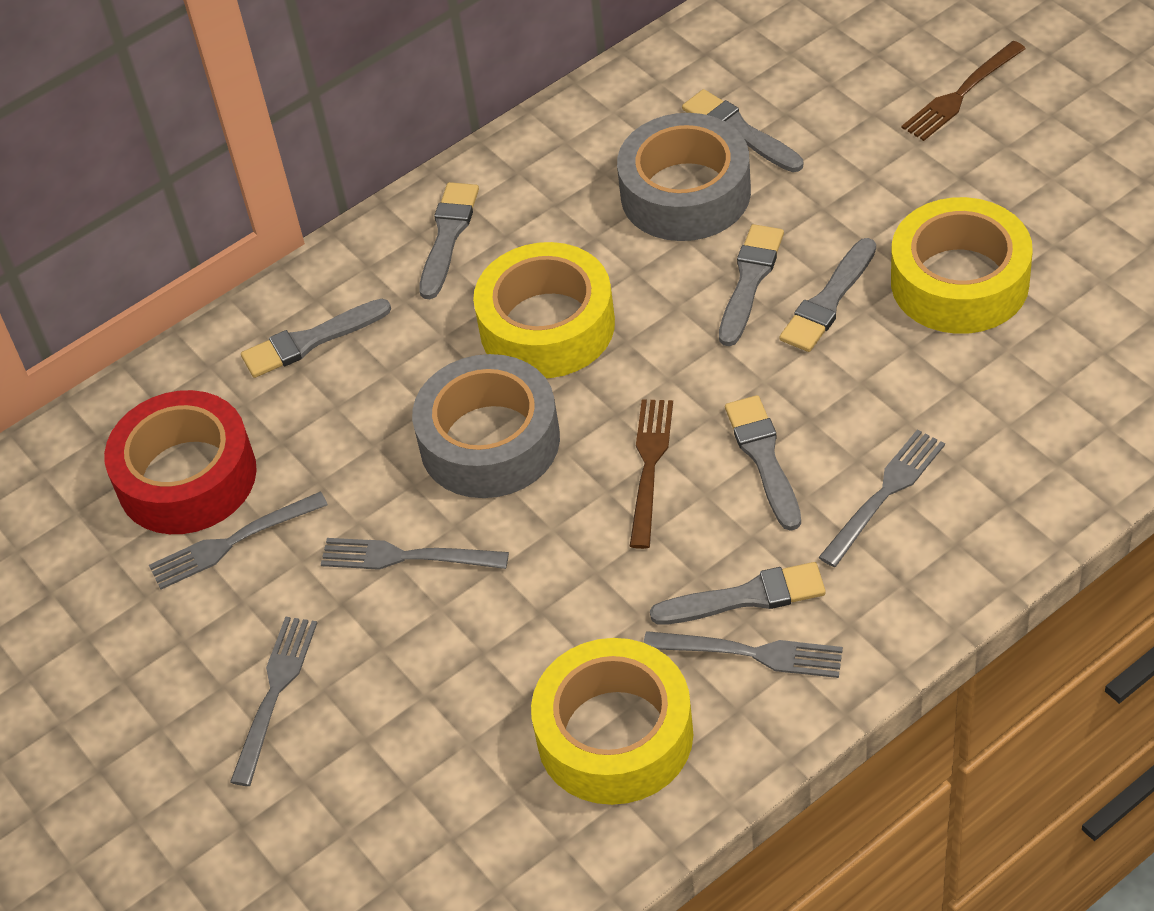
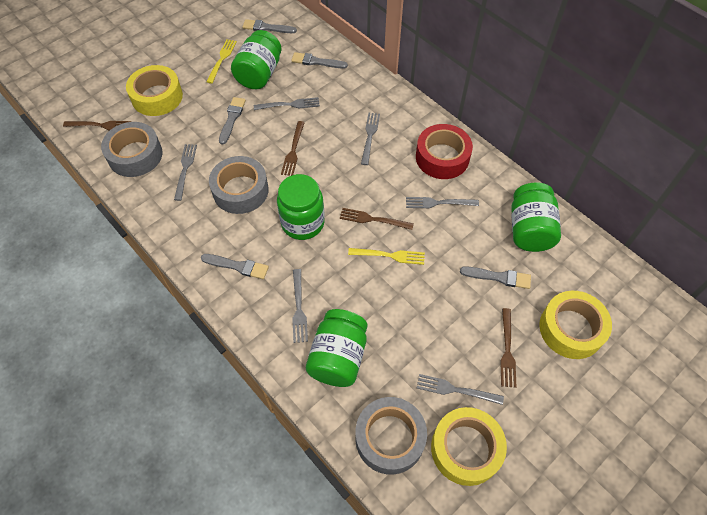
brown fork: [630,400,673,549] [901,41,1025,141] = 2 -> [63,121,132,130] [281,121,305,176] [340,208,414,230] [500,308,516,388] = 4
green jar: none = 0 -> [231,30,281,89] [277,174,325,240] [306,309,367,387] [511,182,561,252] = 4
grey brush: [241,299,391,378] [419,182,479,299] [650,562,826,625] [682,89,803,172] [719,224,784,346] [725,395,801,531] [779,238,876,352] = 7 -> [201,254,269,279] [219,97,246,144] [242,19,297,33] [291,52,348,69] [460,266,531,289] = 5
grey fork: [149,492,328,590] [230,617,317,786] [321,538,509,570] [644,631,843,678] [818,429,945,567] = 5 -> [174,144,197,201] [254,97,320,110] [292,269,308,343] [361,113,380,165] [406,197,479,208] [417,374,504,405] = 6
grey tape: [412,354,560,498] [617,113,751,241] = 2 -> [101,122,163,177] [209,156,269,214] [355,397,427,475] = 3
yellow fork: none = 0 -> [206,39,237,84] [348,248,425,265] = 2

